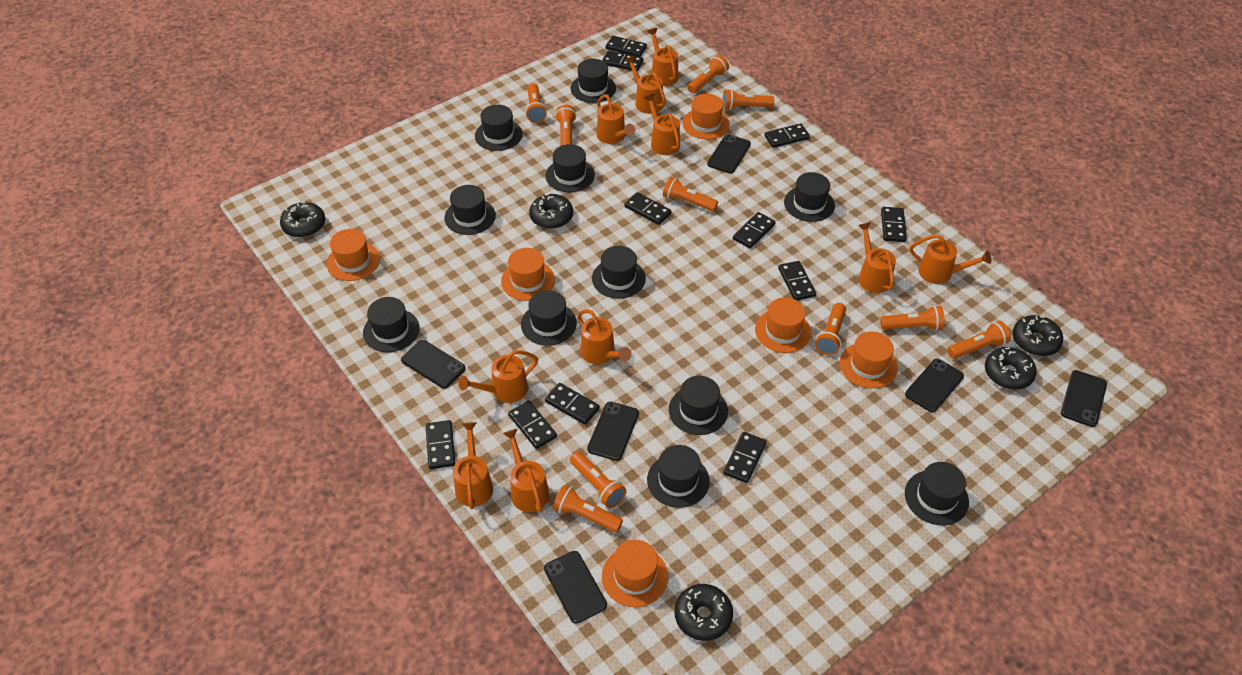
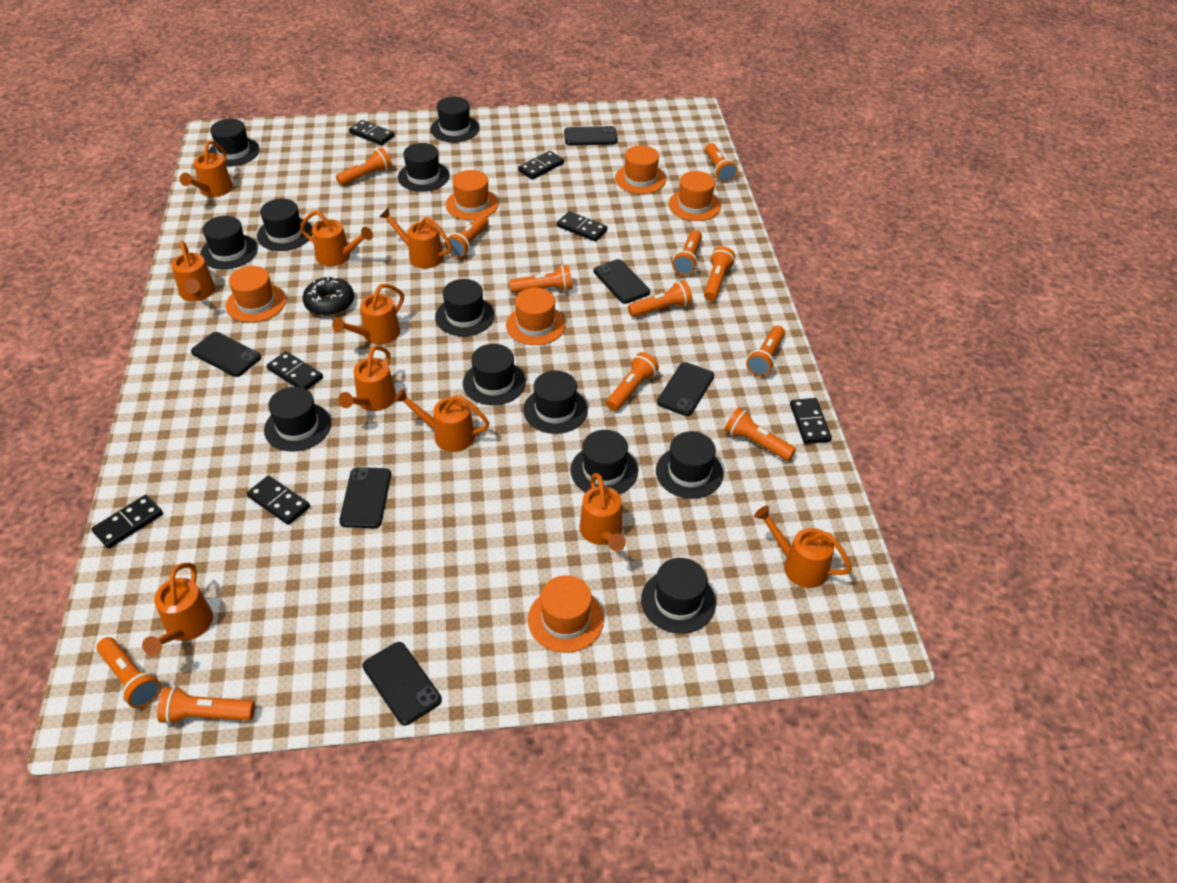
black domino: [426,420,455,469] [508,400,557,449] [545,383,600,425] [602,50,643,72] [606,36,647,57] [624,192,671,225] [723,432,767,483] [733,212,776,249] [764,123,810,148] [778,261,816,300] [881,207,907,242] = 11 -> [92,495,163,549] [247,475,310,525] [267,351,323,390] [349,120,395,145] [518,151,564,180] [557,211,607,242] [790,398,832,444] = 7
black donut: [280,202,325,238] [529,194,573,229] [674,584,733,641] [985,347,1037,390] [1013,315,1063,356] = 5 -> [303,277,354,316] = 1
black hat: [363,297,419,352] [444,185,496,235] [475,105,523,151] [521,290,577,346] [546,144,595,192] [571,59,616,103] [592,246,646,299] [647,445,710,508] [669,376,728,435] [784,172,835,222] [905,462,969,526] = 11 -> [200,216,258,269] [208,119,260,166] [257,199,312,251] [264,387,331,451] [398,143,449,192] [431,97,479,142] [435,279,495,336] [463,344,526,405] [523,370,588,434] [570,430,638,494] [641,558,716,634] [656,431,724,499] = 12
orange flashlight: [525,83,547,123] [553,485,623,532] [555,105,577,146] [570,452,626,508] [663,177,718,212] [688,55,729,94] [723,89,774,111] [815,303,846,355] [880,306,945,331] [947,321,1011,359] = 10 -> [97,637,161,708] [157,686,255,725] [336,147,392,186] [445,215,489,258] [509,265,573,293] [606,352,659,411] [628,280,692,317] [672,230,702,276] [704,246,735,301] [705,143,738,183] [725,407,796,461] [746,326,785,377] = 12

